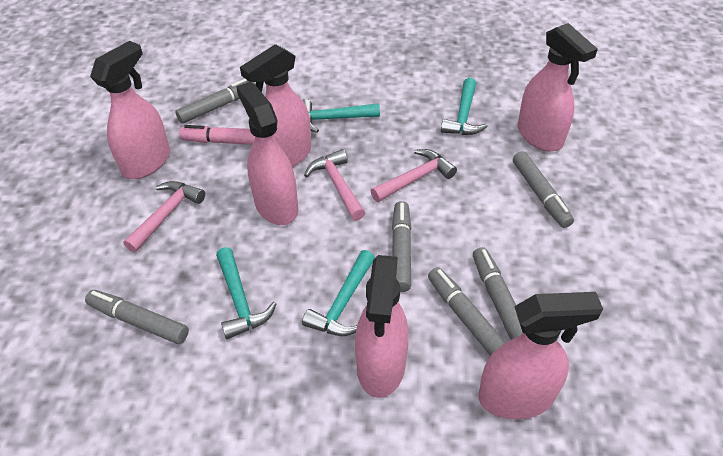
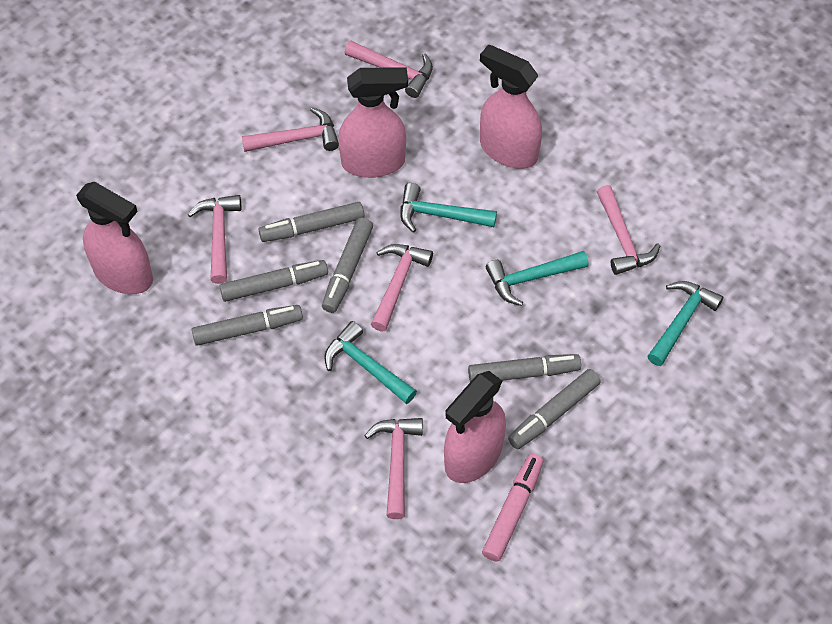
pink hammer: [123,181,205,252] [304,149,365,221] [371,149,457,202] = 3 -> [188,195,241,284] [242,107,339,152] [344,41,433,98] [364,418,423,519] [371,244,433,331] [597,185,660,275] = 6
pink spray bottle: [90,41,170,179] [236,82,298,225] [240,44,311,167] [355,255,409,398] [478,292,603,419] [518,23,598,152] = 6 -> [76,182,153,294] [338,67,408,178] [444,371,506,483] [480,44,542,169] = 4

